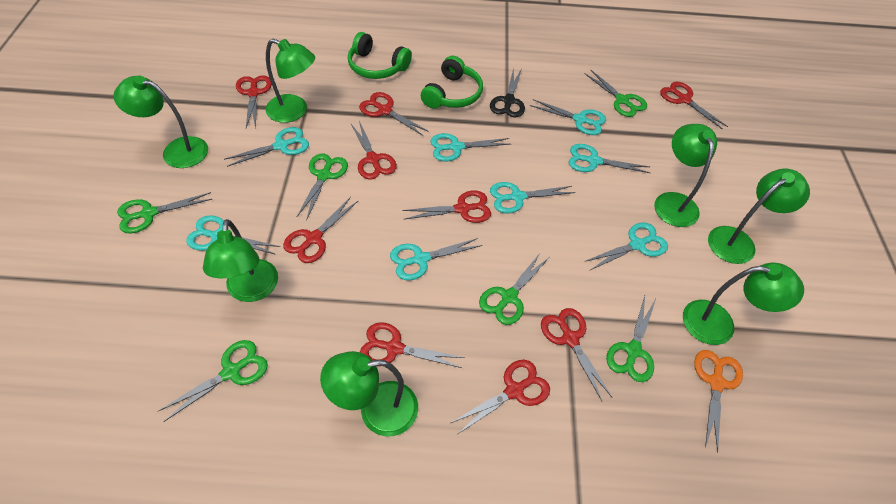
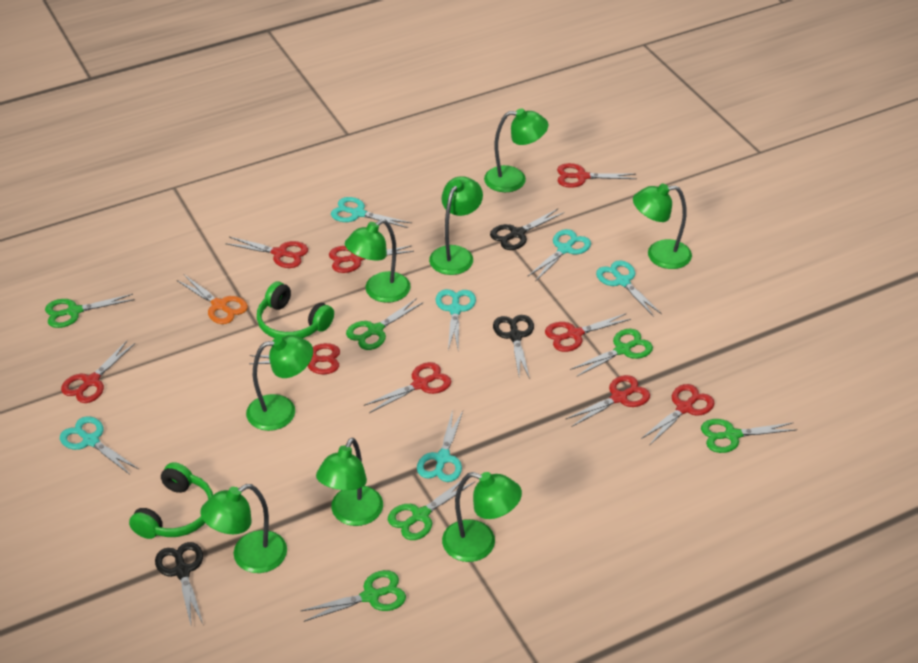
black scissors: [490,68,525,117] = 1 -> [155,542,203,625] [490,209,564,250] [493,315,534,379] = 3
green lamp: [114,76,208,168] [203,219,278,302] [265,39,315,123] [320,351,418,436] [654,124,717,227] [683,263,804,345] [708,169,810,264] = 7 -> [200,484,287,573] [246,335,313,431] [316,438,383,526] [345,219,410,303] [429,176,483,275] [442,472,522,562] [484,108,549,192] [633,184,692,269] = 8
turquoise scissors: [186,215,280,255] [224,127,309,167] [390,238,482,281] [430,133,511,161] [490,182,576,213] [530,99,606,135] [568,144,650,173] [584,223,668,270] = 8 -> [60,416,139,475] [331,197,411,228] [417,410,463,482] [436,289,476,350] [527,229,591,282] [596,260,662,317] = 6

